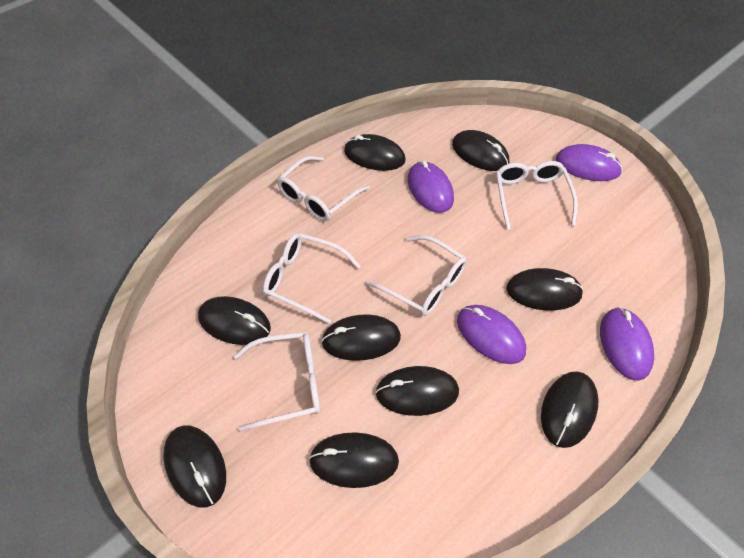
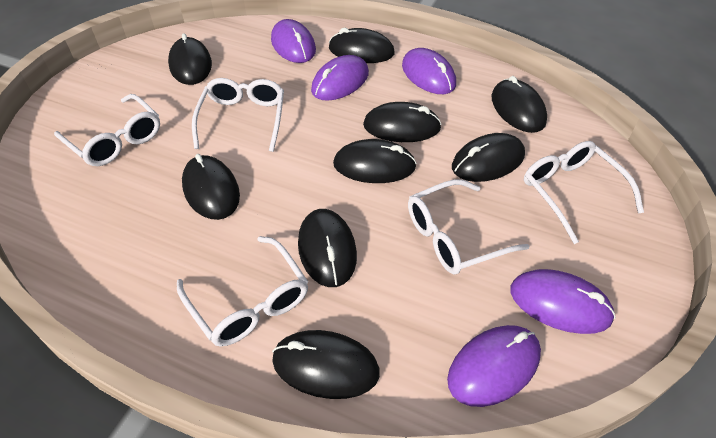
purple mouse: [408,160,454,213] [457,305,526,364] [556,144,622,181] [600,307,654,381] = 4 -> [271,19,316,63] [311,55,369,101] [402,48,456,94] [447,325,541,407] [510,269,616,334] = 5

